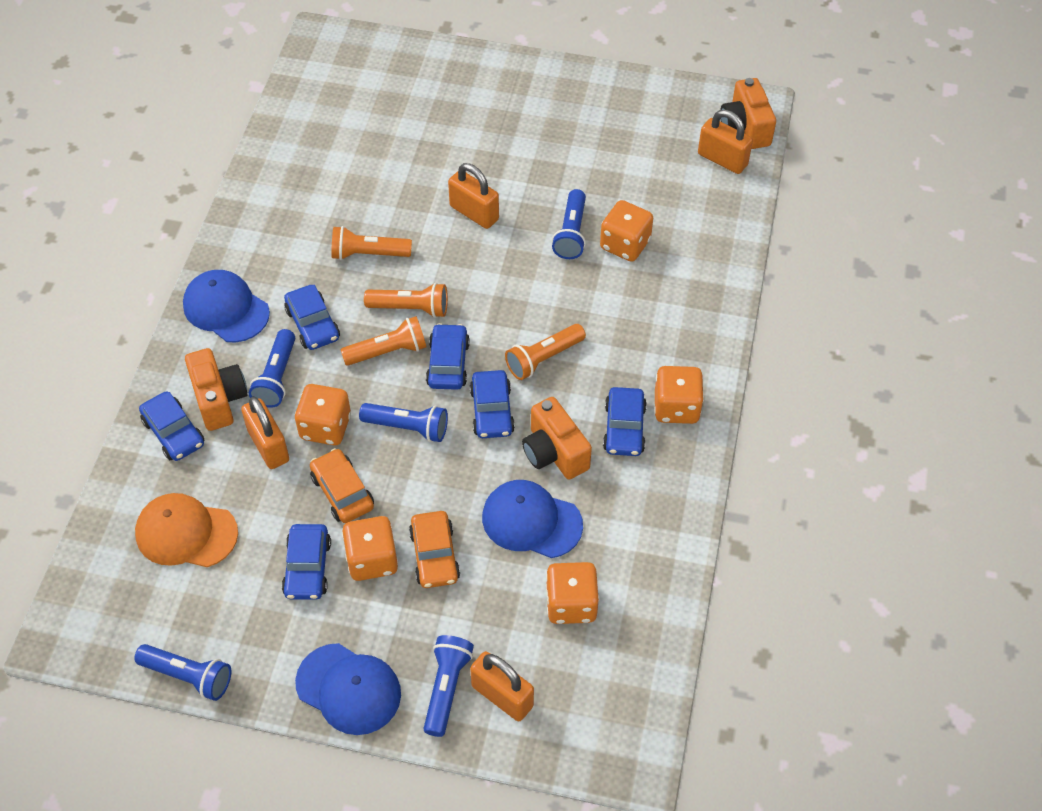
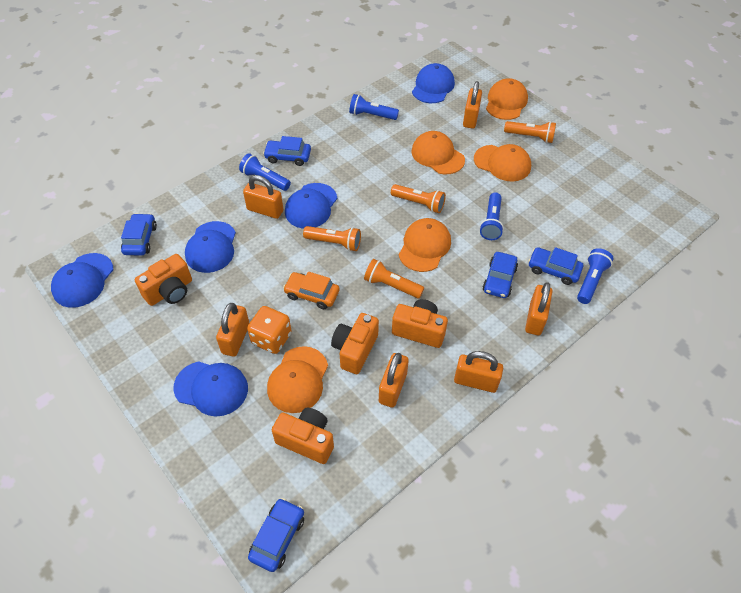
blue cap: [183,270,270,342] [295,643,401,735] [482,480,583,558] = 3 -> [51,253,113,308] [173,361,248,416] [185,221,236,273] [285,183,337,229] [412,63,455,103] = 5
blue car: [139,391,204,461] [282,524,331,600] [284,285,340,350] [426,323,470,390] [470,370,515,438] [603,387,647,456] = 6 -> [121,213,157,256] [248,498,304,572] [263,136,311,166] [483,252,518,298] [528,247,583,285] = 5
blue flashlight: [134,644,231,701] [249,329,295,408] [359,403,448,442] [423,635,474,737] [552,189,586,259] = 5 -> [239,153,291,191] [349,94,399,120] [480,193,504,240] [577,248,613,304] = 4
orange camera: [185,348,248,431] [522,397,592,480] [720,78,776,149] = 3 -> [134,254,192,306] [272,408,334,464] [331,313,379,374] [392,299,448,348] = 4
orange cap: [135,493,238,567] = 1 -> [267,346,328,413] [399,218,451,272] [411,131,465,175] [474,144,531,182] [486,78,528,120] = 5
orange car: [310,448,374,523] [409,511,460,588] = 2 -> [283,272,340,309] = 1
orange dice: [295,384,351,446] [342,516,398,581] [546,562,599,624] [600,200,653,262] [654,366,704,424] = 5 -> [247,306,291,354] = 1
orange padlock: [241,397,289,469] [448,163,499,229] [470,651,534,721] [698,110,753,174] = 4 -> [216,303,249,357] [243,175,283,219] [379,353,409,408] [454,351,503,393] [463,81,482,129] [525,282,553,335] = 6

